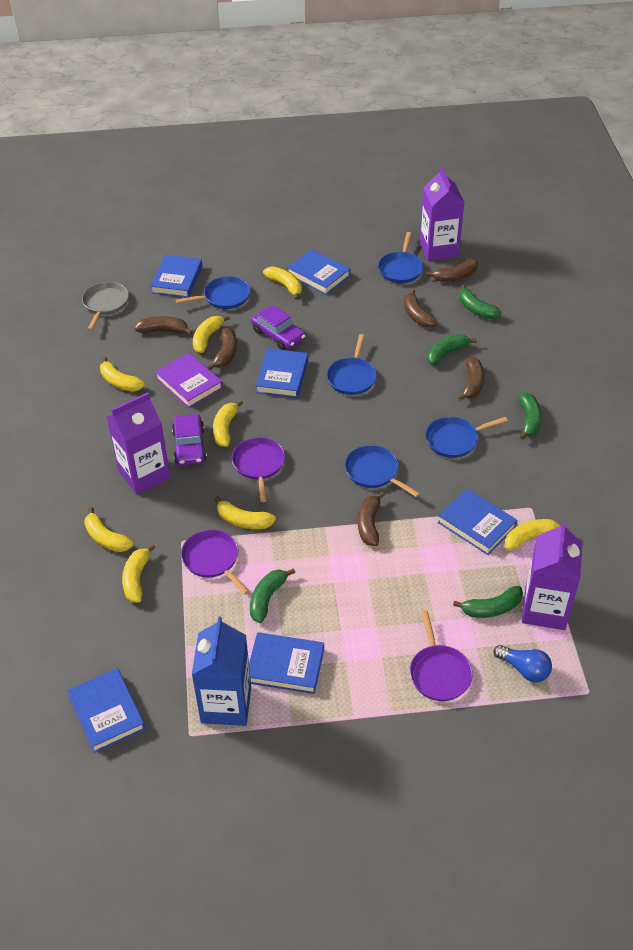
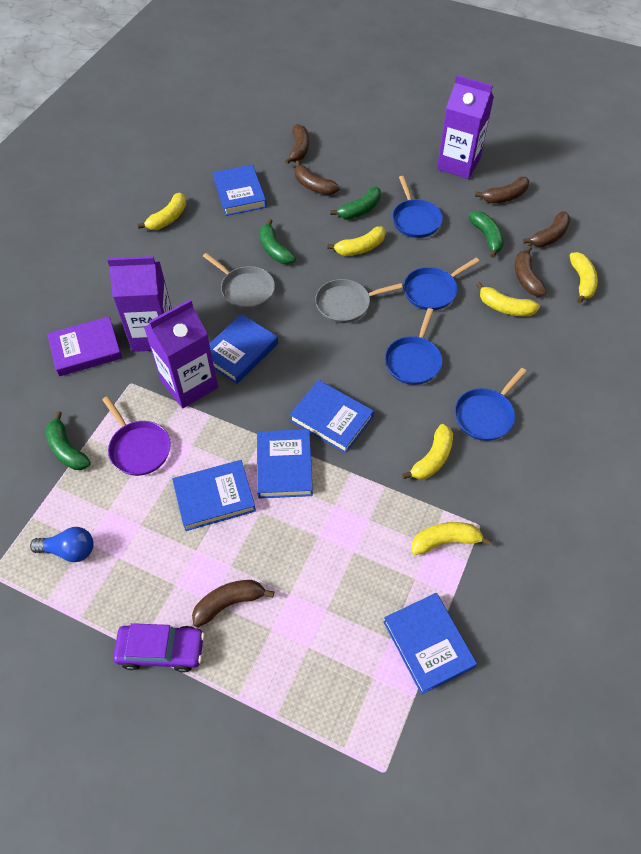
blue carton: [192,616,251,726] = 1 -> none = 0
blue pan: [176,276,250,309] [327,334,377,395] [345,445,420,497] [378,232,423,283] [425,417,508,458] = 5 -> [385,308,442,385] [392,176,443,238] [403,258,480,310] [454,368,527,441] = 4
green banana: [250,568,295,623] [427,334,477,365] [453,586,523,618] [459,284,502,319] [518,392,542,440] = 5 -> [46,411,91,470] [260,219,296,264] [330,186,381,219] [468,211,504,258] = 4
grey pan: [82,282,129,331] = 1 -> [203,253,275,310] [315,279,403,323] = 2
purple car: [172,414,207,466] [251,305,305,350] = 2 -> [113,623,204,673] = 1
purple pan: [181,529,249,595] [232,437,285,502] [410,611,473,701] = 3 -> [102,396,171,476] = 1
yellow banana: [84,507,134,552] [100,357,145,392] [122,544,156,603] [193,315,230,353] [213,400,243,447] [215,496,276,529] [263,266,302,300] [505,519,570,551] = 8 -> [138,193,186,230] [327,226,386,256] [402,424,453,480] [411,522,492,555] [476,282,540,316] [569,252,598,303] = 6

